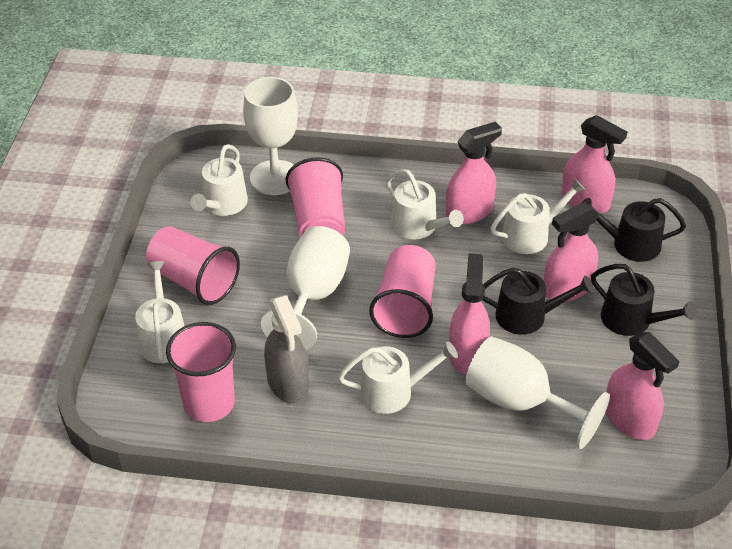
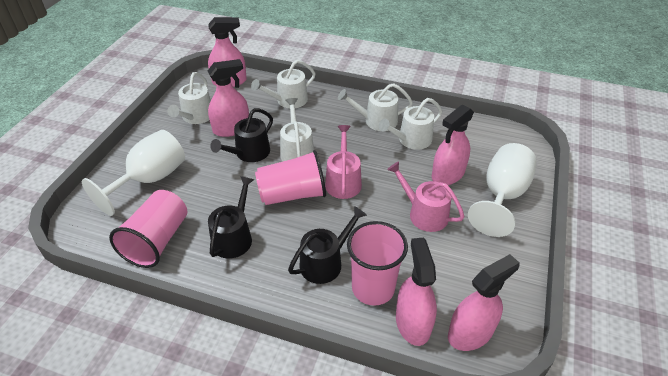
grey spray bottle: [264,295,309,403] = 1 -> none = 0
pink cup: [146,226,240,305] [166,322,236,422] [286,157,345,238] [369,245,436,338] = 4 -> [109,190,187,268] [255,150,326,205] [347,221,408,306] = 3
pink watering can: none = 0 -> [325,125,362,199] [387,161,465,232] = 2
white goblet: [243,77,298,195] [261,226,350,350] [466,336,610,449] = 3 -> [82,130,185,216] [468,143,537,237] = 2

